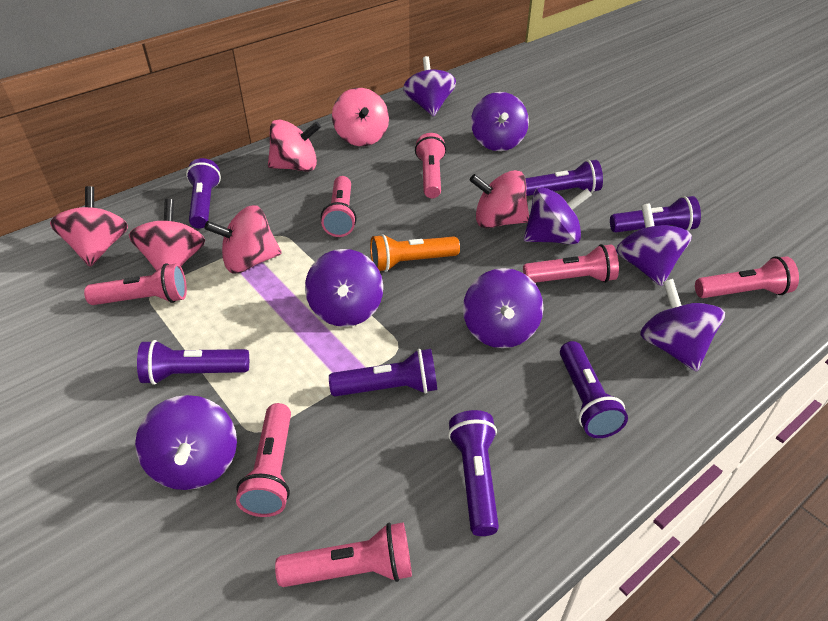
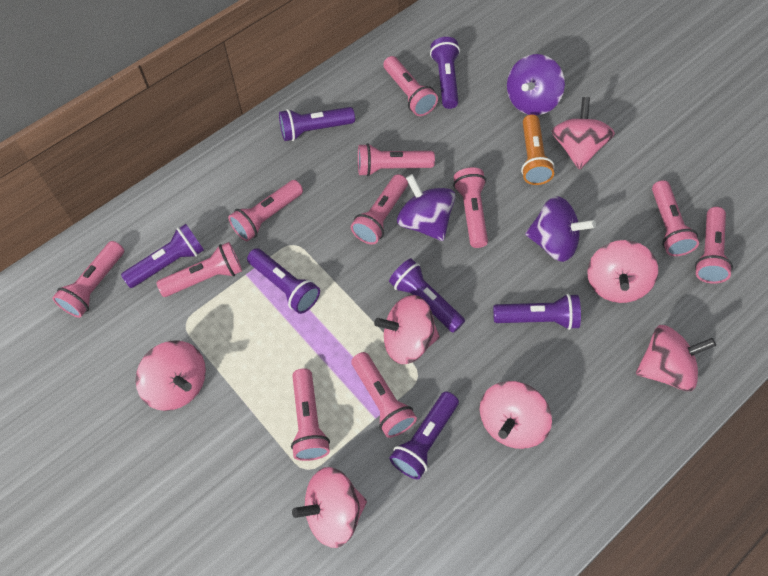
pink flashlight: [84,263,187,305] [236,403,291,517] [275,523,412,587] [321,176,357,237] [415,133,446,198] [523,244,619,283] [695,256,799,298] = 7 -> [52,241,124,318] [156,242,242,297] [228,180,303,241] [291,368,330,461] [351,174,408,244] [351,352,417,438] [358,143,435,176] [383,56,438,116] [453,168,488,248] [652,180,699,256] [695,207,733,284] = 11
pink spinning top: [50,186,128,267] [129,199,205,271] [204,205,282,273] [268,119,321,172] [332,88,389,146] [470,170,529,228] = 6 -> [136,341,206,411] [292,467,367,548] [374,295,440,364] [480,381,552,449] [552,97,615,170] [587,240,658,303] [636,325,716,391] = 7
purple spinning top: [135,395,237,490] [305,249,383,327] [403,56,456,117] [463,268,544,348] [471,92,529,151] [524,187,592,245] [616,204,692,286] [640,279,725,372] = 8 -> [397,174,455,241] [507,54,565,115] [525,196,596,262] = 3

